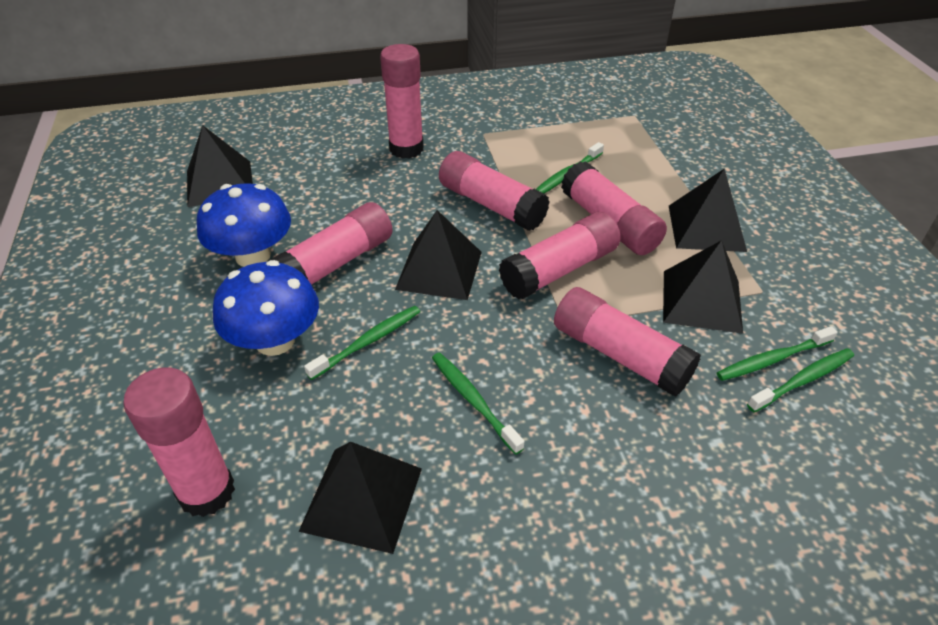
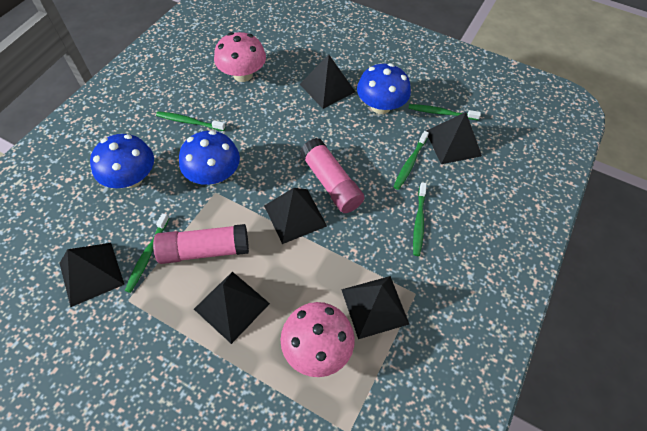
black pyramid: [187,125,253,207] [298,441,422,554] [395,210,482,300] [663,240,743,334] [669,169,747,252] = 5 -> [60,243,124,307] [194,272,270,344] [264,188,327,244] [300,55,355,109] [341,276,409,339] [427,112,482,164] = 6
blue mushroom: [197,183,291,267] [213,260,319,356] = 2 -> [90,134,154,188] [179,130,240,185] [357,63,411,114] = 3
pink glue stick: [123,367,235,517] [269,202,393,285] [380,44,424,159] [439,151,550,231] [499,212,621,300] [554,287,701,397] [561,161,667,255] = 7 -> [153,224,249,264] [300,138,365,213] = 2
pink mushroom: none = 0 -> [214,32,266,82] [280,302,355,377] = 2

